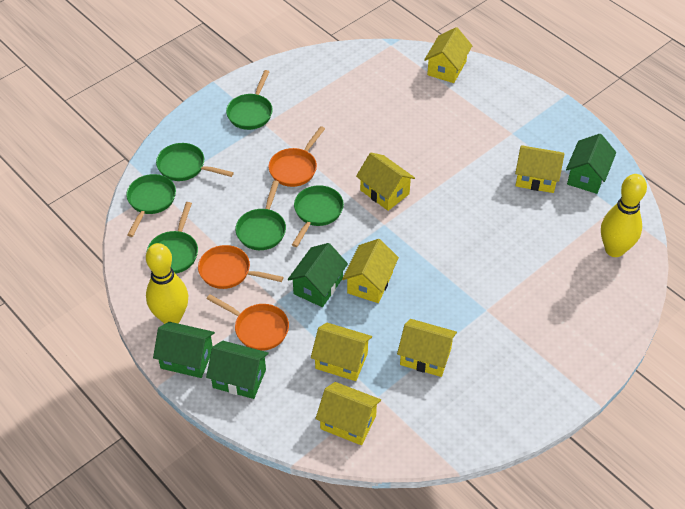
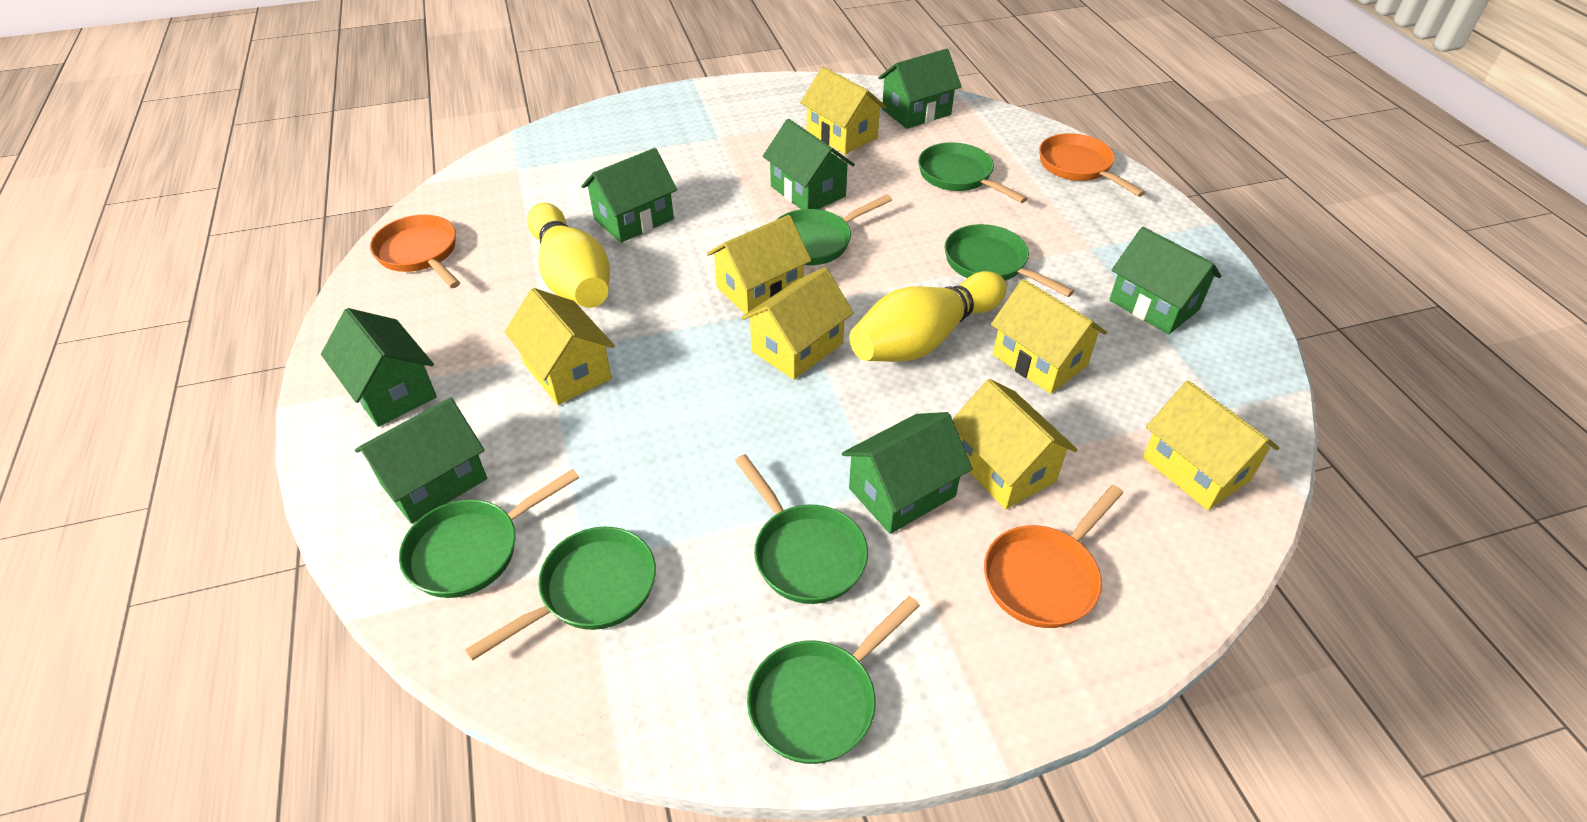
green house: [153,322,215,378] [206,341,269,399] [288,243,348,307] [566,134,616,194] = 4 -> [321,308,437,427] [355,397,487,524] [581,148,677,243] [763,119,855,209] [842,412,973,534] [878,49,962,129] [1109,227,1221,335] = 7
green pan: [126,174,176,237] [147,202,198,274] [156,143,234,181] [226,70,273,130] [235,180,286,250] [292,185,344,247] = 6 -> [399,469,579,598] [465,527,656,661] [735,454,868,604] [747,596,920,764] [776,194,892,265] [918,142,1028,203] [944,224,1074,297] = 7

